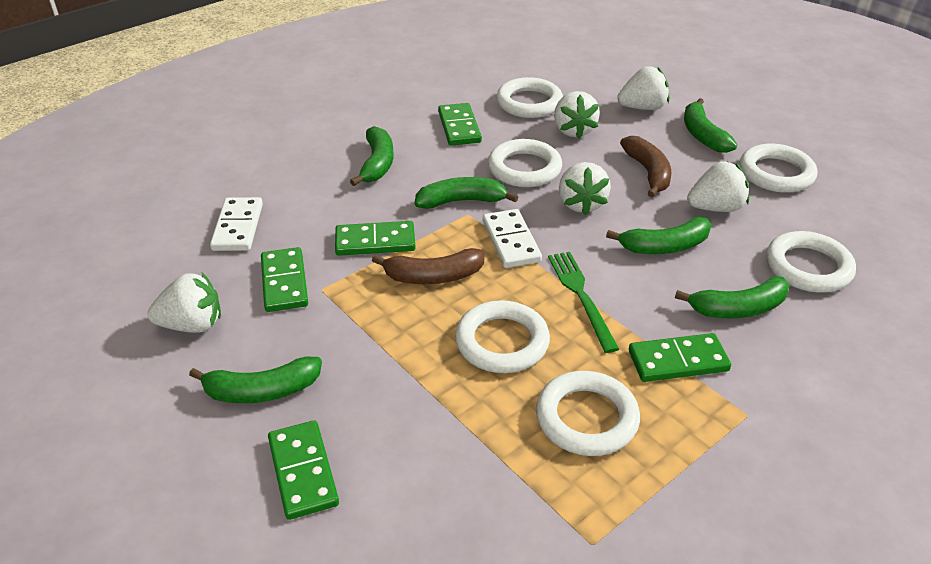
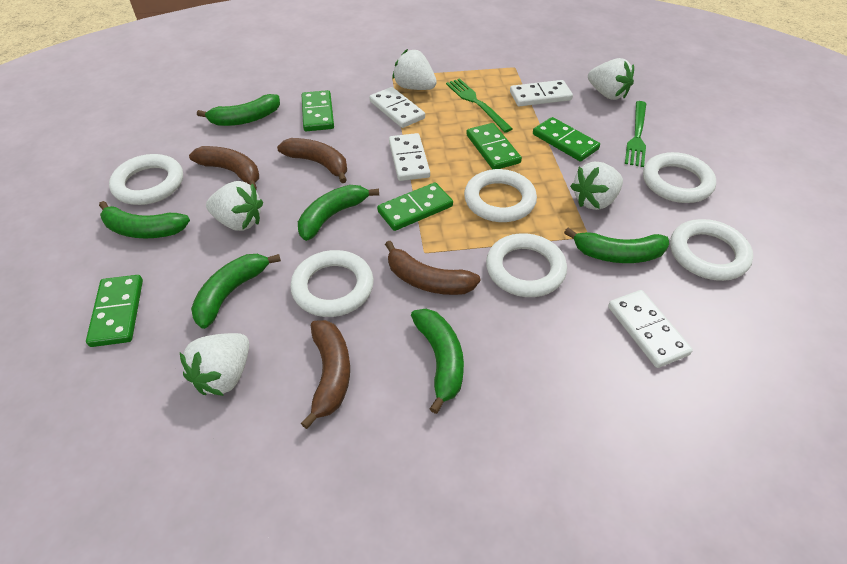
brown banana: [372,248,485,284] [620,136,671,197] = 2 -> [189,146,259,189] [277,138,347,183] [301,320,350,429] [385,241,481,295] = 4
green fork: [548,252,619,353] = 1 -> [446,78,513,133] [625,101,646,167] = 2
white domino: [210,197,263,251] [483,209,542,268] = 2 -> [369,87,425,128] [389,133,430,181] [510,80,573,106] [608,290,693,368] = 4

